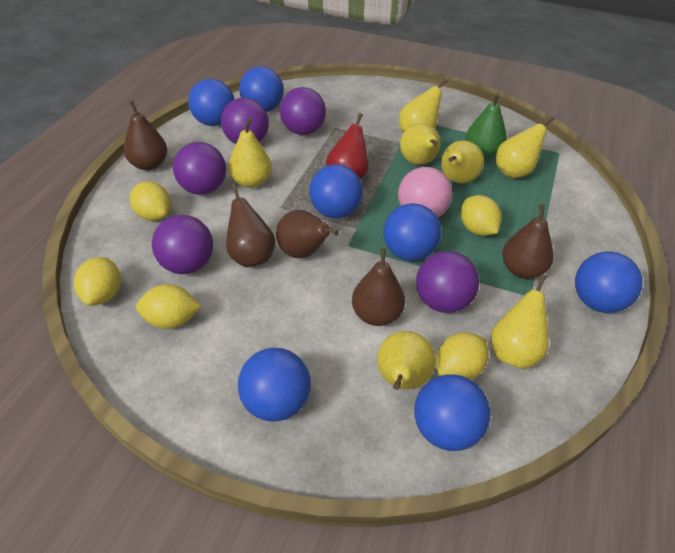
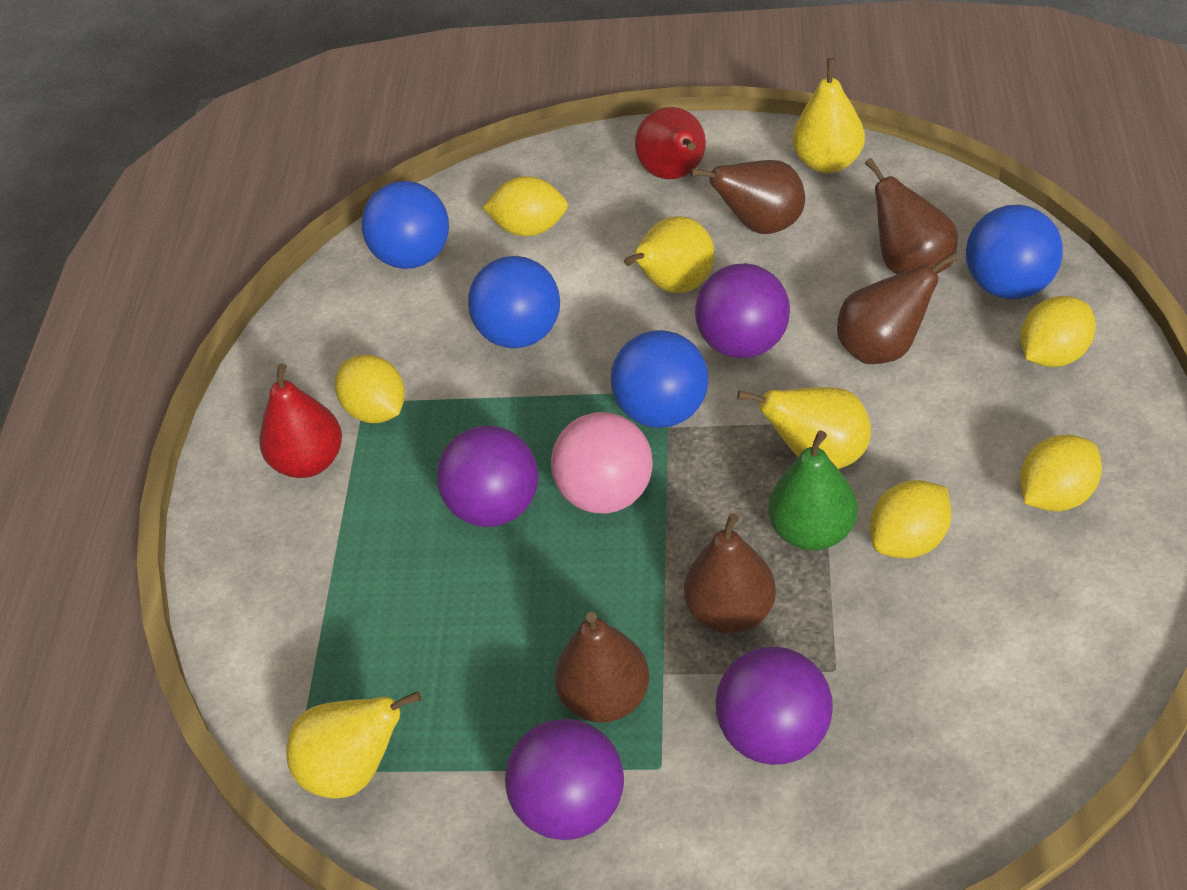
blue ball: [188,79,235,126] [238,348,311,422] [239,66,284,112] [309,164,363,218] [383,203,441,261] [414,374,490,451] [575,252,642,313] = 7 -> [361,181,449,269] [468,256,560,348] [611,330,709,428] [966,205,1063,299] = 4
purple ball: [152,215,213,274] [173,142,226,195] [221,98,269,144] [280,87,326,135] [416,251,479,313] = 5 -> [437,426,538,527] [505,718,624,840] [695,263,790,358] [715,647,833,765] = 4
red pear: [326,113,368,180] = 1 -> [259,364,342,478] [635,107,706,179] = 2
yellow pear: [228,118,272,188] [377,331,436,390] [399,78,447,132] [400,123,441,165] [441,141,484,183] [491,274,549,369] [496,116,555,178] = 7 -> [286,691,421,799] [624,216,715,293] [737,387,871,469] [792,58,865,173] = 4

